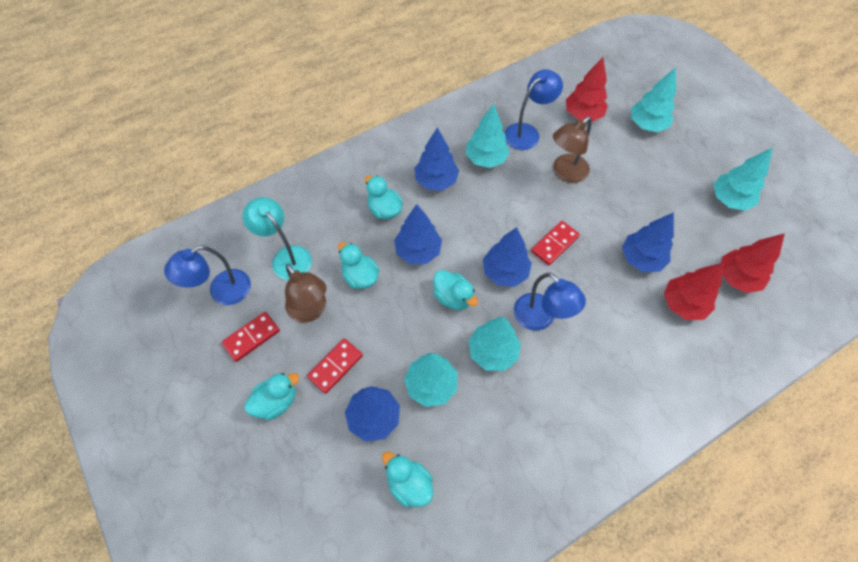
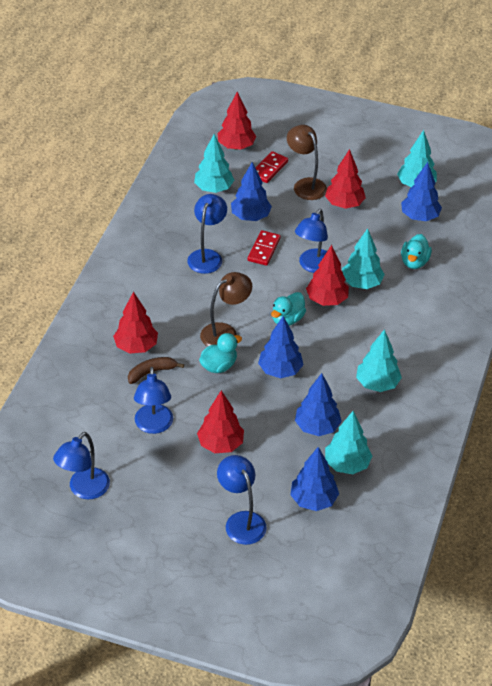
blue lamp: [164,245,251,305] [505,69,563,150] [514,272,586,331] = 3 -> [53,432,110,499] [134,367,173,434] [187,194,227,274] [217,455,267,545] [295,209,328,273] = 5
brown banana: none = 0 -> [128,357,184,384] = 1
red domino: [222,312,280,362] [307,338,363,394] [531,221,580,265] = 3 -> [248,230,281,266] [256,151,288,183] = 2
red tree: [566,57,608,122] [664,263,724,320] [721,233,785,293] = 3 -> [113,292,158,354] [197,390,244,453] [218,92,256,150] [306,245,349,306] [325,149,366,209] = 5
turquoise duck: [244,373,299,420] [338,242,379,289] [365,176,403,219] [382,452,433,507] [433,270,478,310] = 5 -> [199,333,242,373] [271,292,306,326] [401,234,432,269] = 3
turquoise lamp: [243,197,312,280] = 1 -> none = 0

